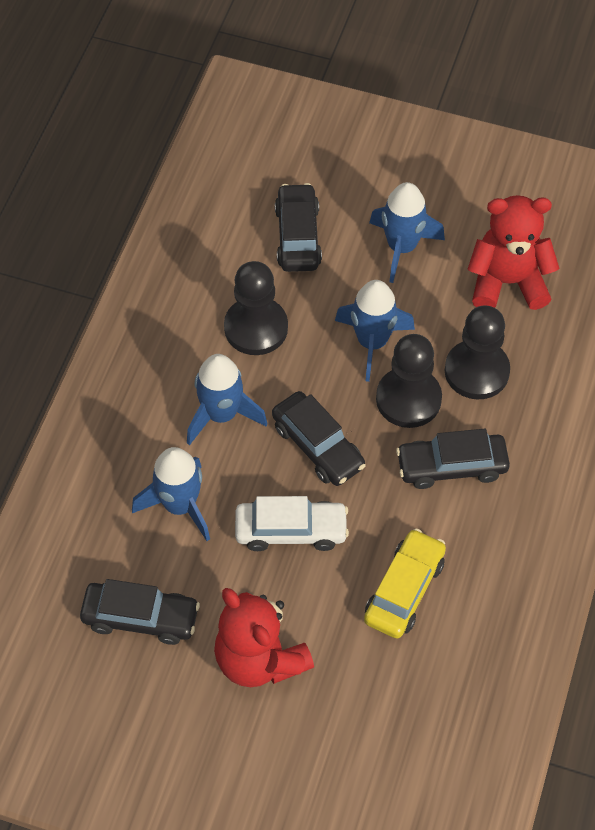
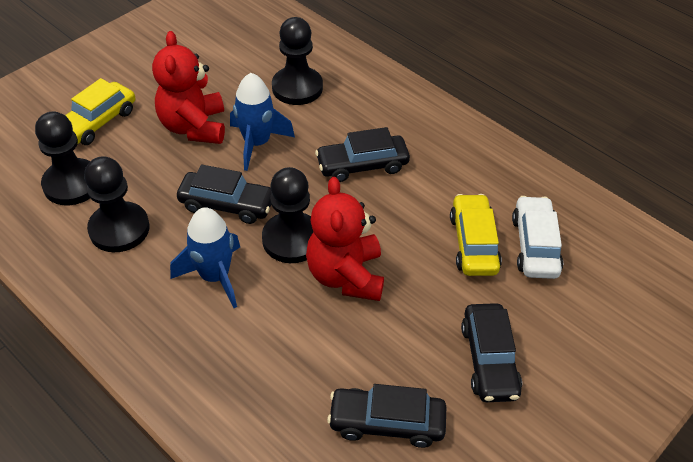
black pawn: [224,261,288,355] [376,334,442,428] [444,305,510,400] = 3 -> [35,112,90,205] [84,156,150,252] [262,167,313,263] [272,17,323,105] = 4
blue rocket: [132,447,210,541] [187,354,267,446] [335,280,415,382] [369,182,445,283] = 4 -> [170,207,240,308] [230,73,295,171] = 2
yellow car: [364,528,446,639] = 1 -> [65,78,135,145] [450,194,502,276] = 2

